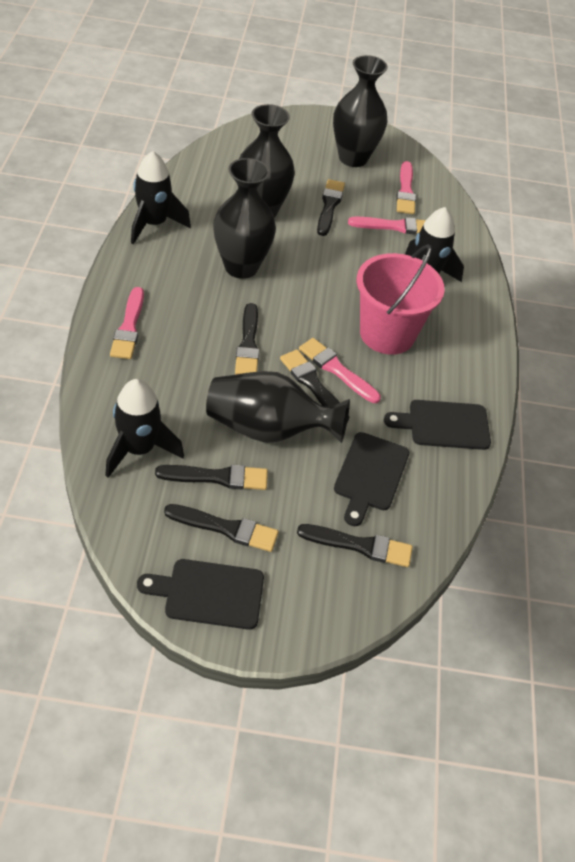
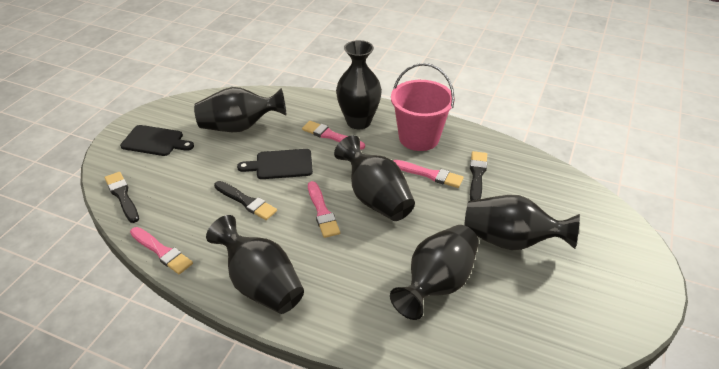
black brush: [155,464,268,490] [164,504,279,552] [235,303,259,374] [280,350,349,423] [297,524,413,567] [317,179,345,236] = 6 -> [105,172,139,223] [214,181,277,220] [470,151,487,201] = 3
black cutting board: [137,559,264,630] [334,432,409,526] [384,400,491,450] = 3 -> [120,125,194,156] [237,149,313,179] = 2
black rocket: [105,379,184,478] [131,151,191,244] [405,207,464,282] = 3 -> none = 0
black vase: [206,371,350,443] [213,158,276,279] [239,104,295,218] [333,55,388,167] = 4 -> [194,87,286,132] [206,215,304,314] [334,135,415,221] [336,40,382,129] [390,225,479,320] [464,195,580,250] = 6

